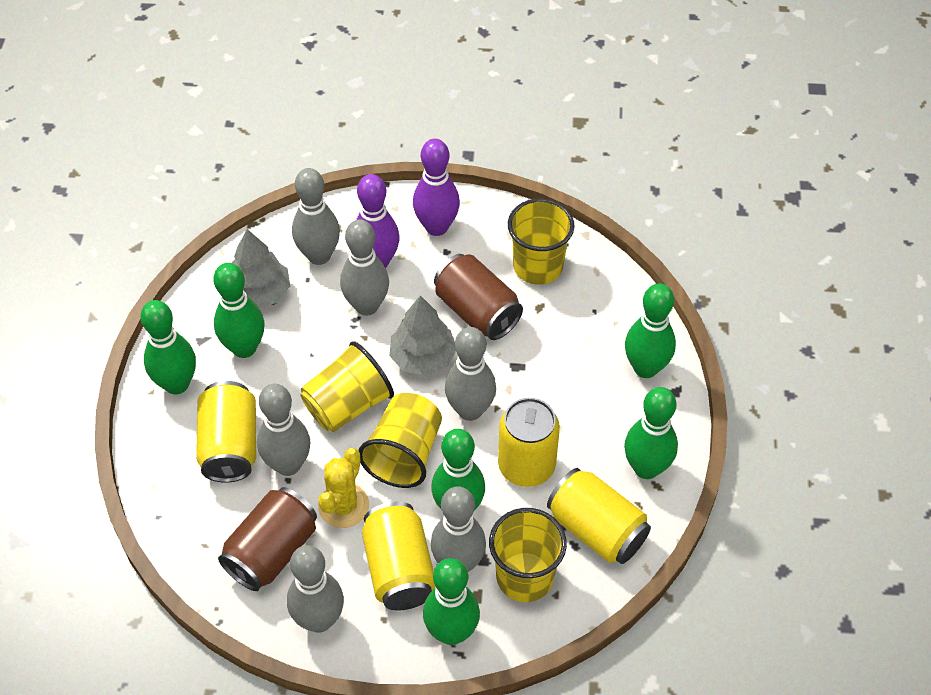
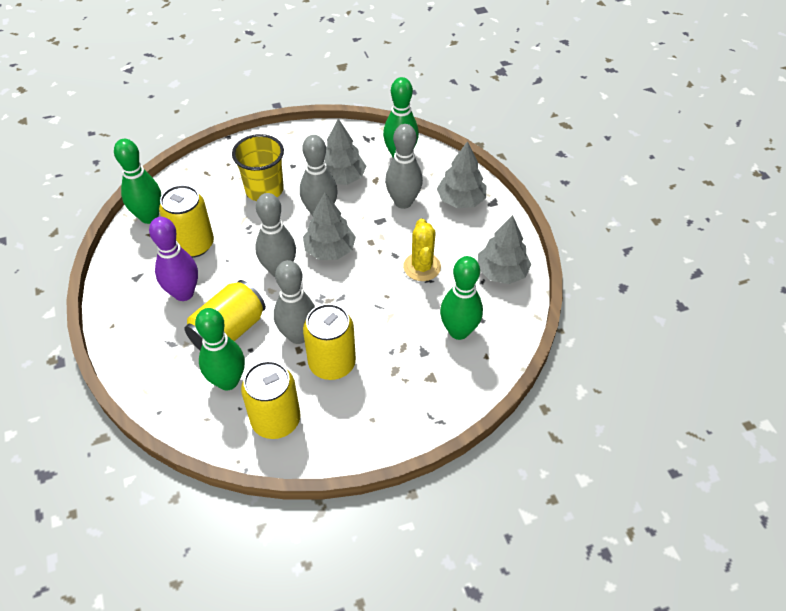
brown can: [218,487,317,591] [434,254,523,340] = 2 -> none = 0
green bowling pin: [140,300,196,395] [213,263,264,358] [423,558,480,645] [431,429,485,510] [624,387,678,479] [625,283,676,378] = 6 -> [114,139,161,224] [195,308,245,390] [383,77,419,158] [440,256,483,340] = 4
grey bowling pin: [257,384,311,476] [287,545,344,633] [292,168,340,265] [340,219,389,316] [431,486,486,572] [445,327,496,421] = 6 -> [255,193,296,277] [274,260,315,344] [300,135,338,216] [385,124,423,209] = 4
grey tree: [232,229,290,308] [389,295,456,376] = 2 -> [303,193,356,260] [324,118,366,185] [437,141,486,208] [478,215,532,284] = 4
purple bowling pin: [356,174,400,268] [413,139,460,236] = 2 -> [149,217,198,301] = 1
yellow cup: [301,341,394,432] [358,393,442,488] [489,508,567,602] [508,199,575,285] = 4 -> [232,134,284,201] = 1

